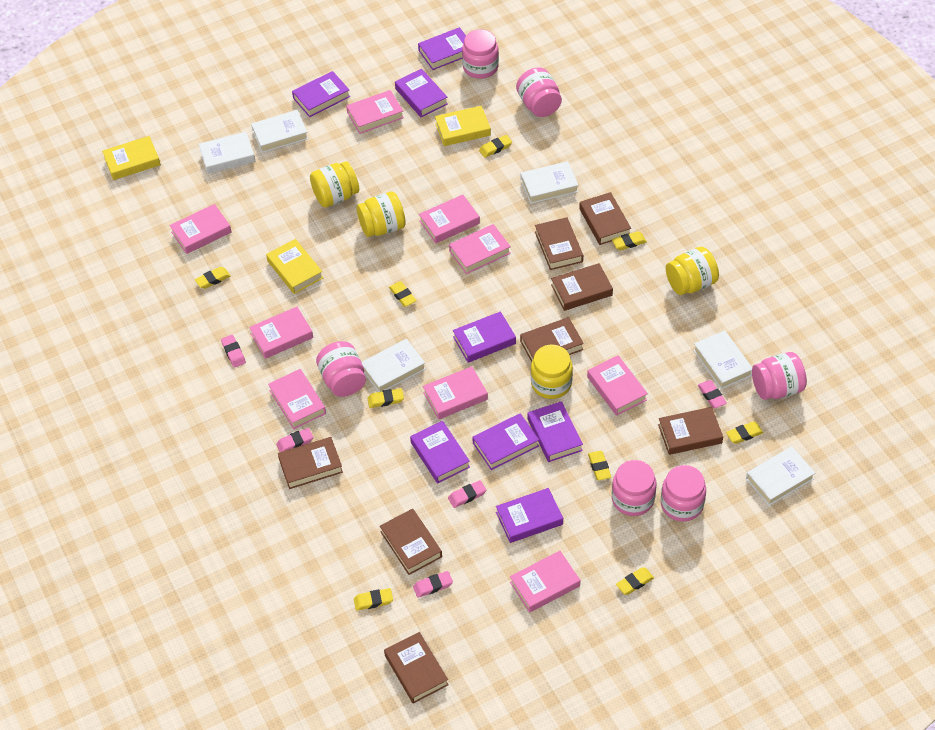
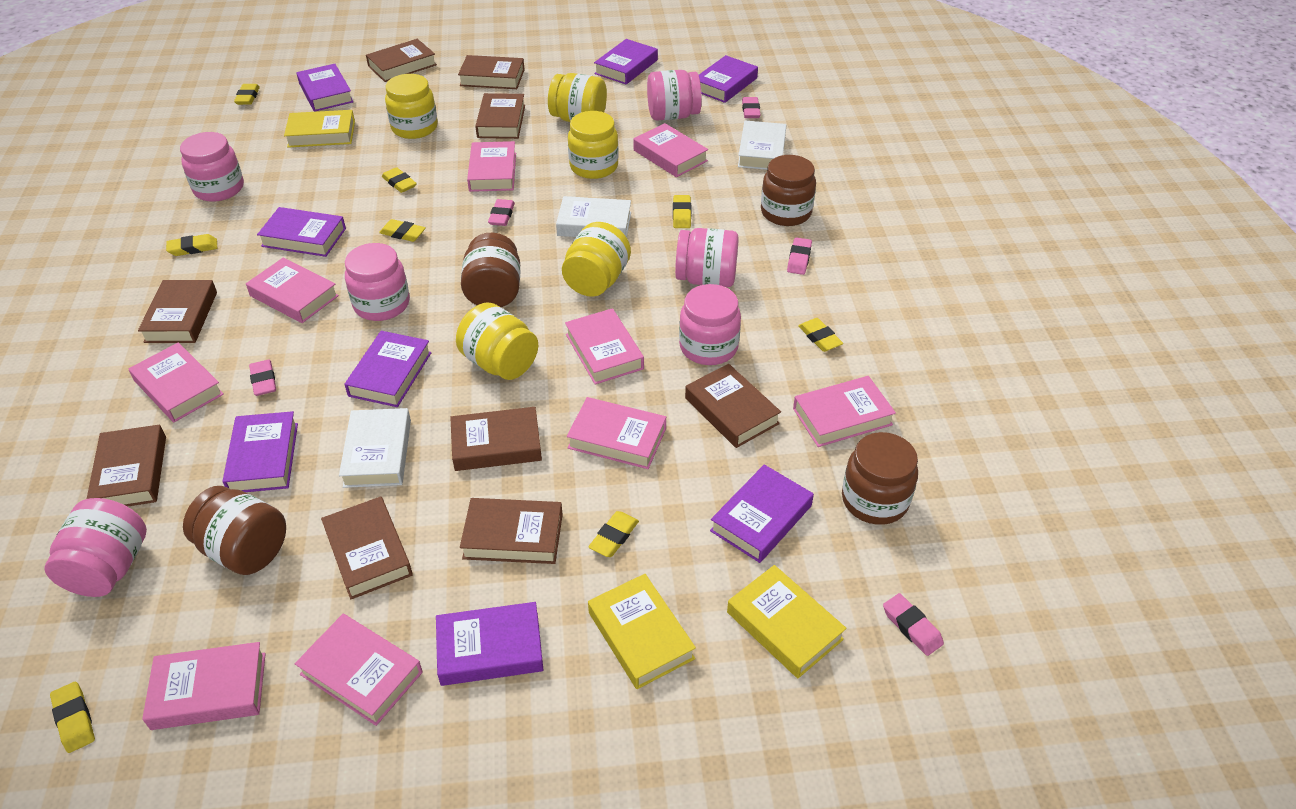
brown book: [278,437,343,489] [380,509,442,575] [384,632,449,704] [520,317,584,362] [535,217,583,270] [551,263,613,311] [579,192,631,245] [658,407,723,455] = 8 -> [87,425,166,507] [138,280,217,343] [321,496,413,599] [366,39,437,82] [450,407,542,471] [458,55,525,89] [460,498,563,564] [475,93,525,139] [685,364,781,448] = 9
brown jar: none = 0 -> [183,486,286,575] [461,233,521,307] [761,155,816,226] [842,432,918,525] = 4
white book: [199,132,255,174] [251,110,308,153] [362,339,426,392] [521,161,578,204] [693,330,752,389] [746,446,815,506] = 6 -> [339,408,411,488] [556,196,631,237] [738,121,787,170] = 3
yellow eraser: [195,267,231,289] [354,588,393,611] [367,388,404,408] [389,281,417,307] [479,135,512,158] [588,451,611,481] [612,231,647,250] [616,567,654,595] [726,421,763,444] = 9 -> [50,681,95,753] [166,234,217,256] [234,84,260,105] [379,219,425,242] [382,167,417,193] [589,511,639,557] [673,195,691,228] [798,318,843,352] = 8
yellow jar: [310,161,359,208] [357,192,406,237] [531,345,573,399] [666,247,719,295] = 4 -> [385,74,438,139] [456,302,538,380] [548,73,607,122] [562,222,631,297] [568,111,619,179] = 5

